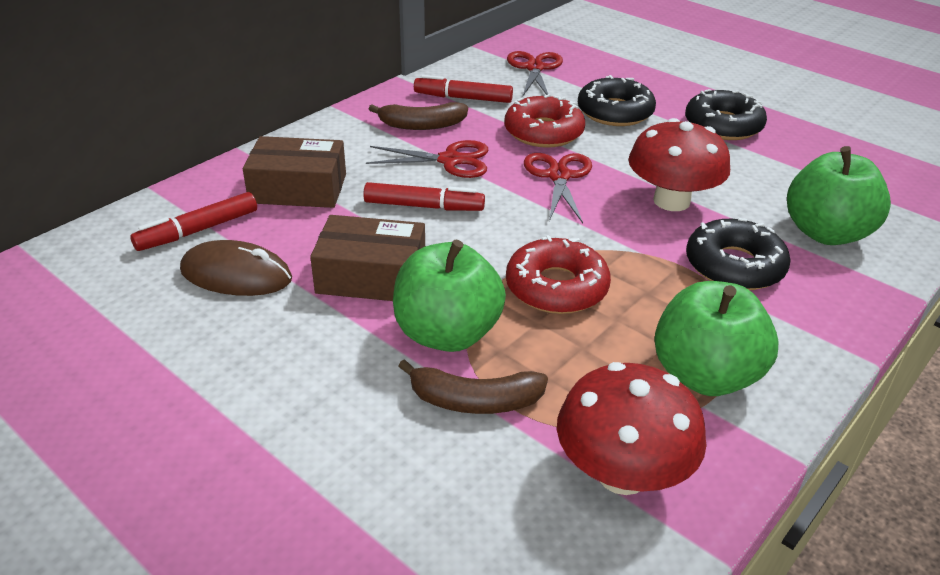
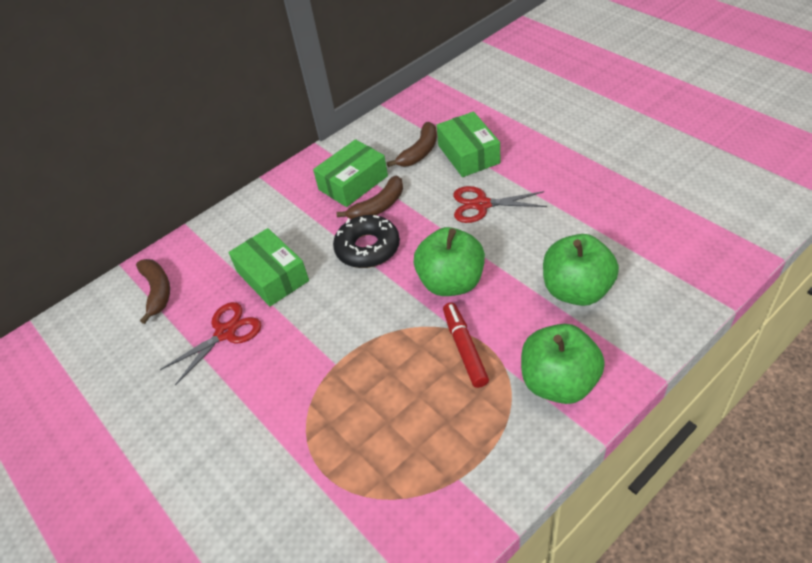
black donut: [578,75,656,126] [685,89,767,140] [686,218,790,290] = 3 -> [333,215,400,268] = 1
brown banana: [369,102,468,130] [398,359,548,414] = 2 -> [136,259,170,324] [336,175,403,219] [387,122,437,167] = 3
brown box: [243,136,346,208] [310,215,425,301] = 2 -> none = 0
brown mouse: [180,240,292,296] = 1 -> none = 0
green box: none = 0 -> [228,228,309,306] [313,139,388,207] [436,111,500,177] = 3
red donut: [504,94,585,148] [506,235,611,314] = 2 -> none = 0
red marker: [130,192,257,251] [363,182,485,211] [414,75,513,103] = 3 -> [443,302,489,388] = 1
red mushroom: [557,362,706,495] [629,118,730,211] = 2 -> none = 0
red scissors: [366,140,488,178] [507,51,563,96] [524,153,592,223] = 3 -> [160,302,261,385] [453,186,547,223] = 2

